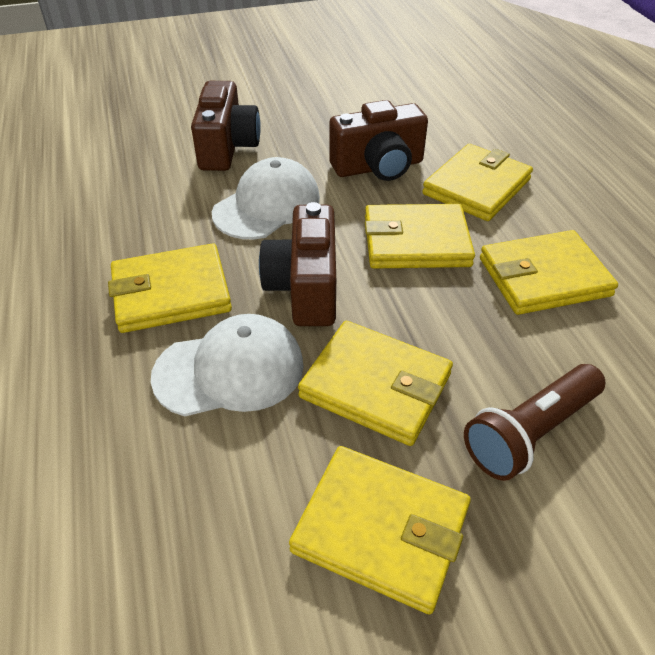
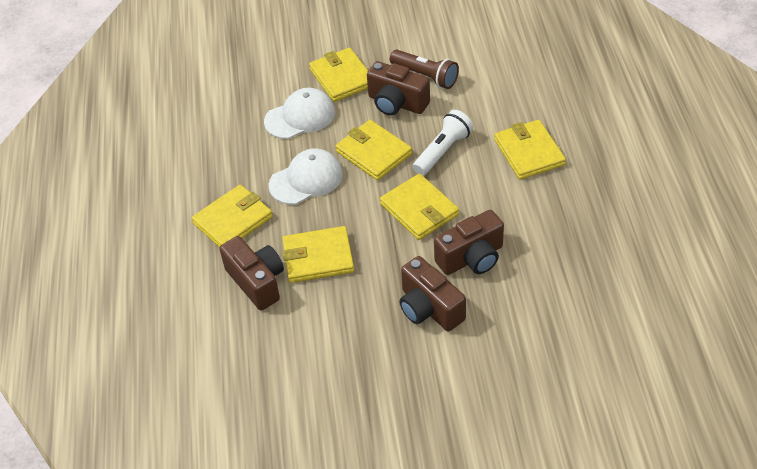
brown camera: [191,81,261,171] [259,202,336,326] [329,100,428,181] = 3 -> [219,236,284,310] [367,61,430,115] [399,256,466,331] [434,210,504,275] = 4
white flashlight: none = 0 -> [413,110,473,175] = 1

